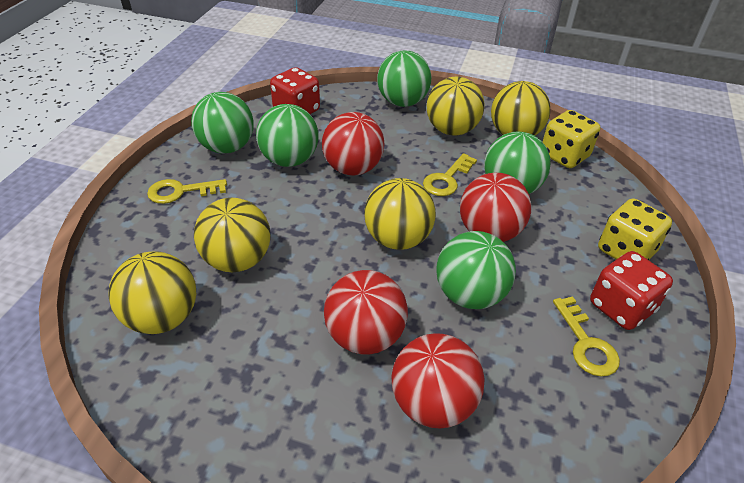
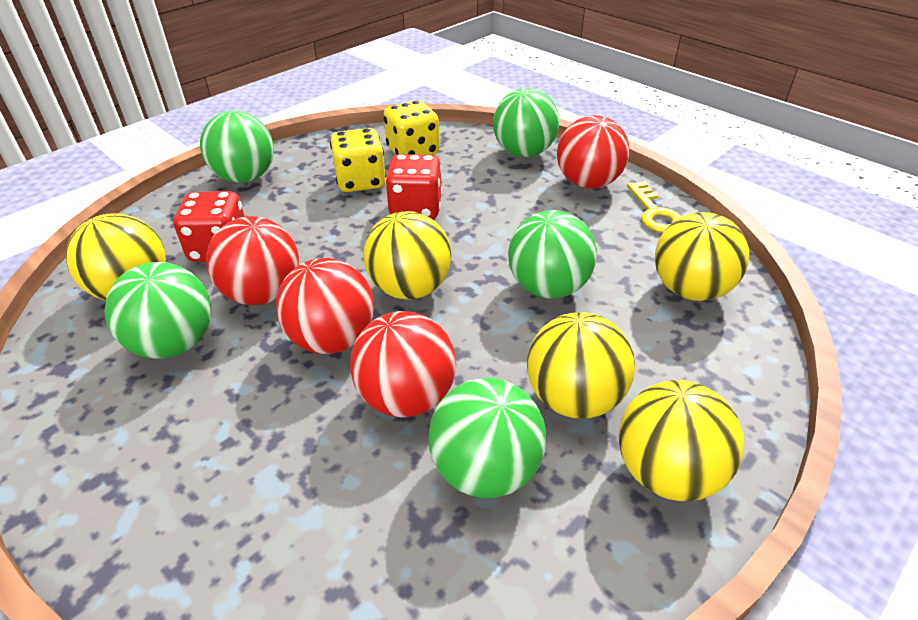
yellow key: [147,179,227,204] [423,153,477,196] [553,296,620,376] = 3 -> [627,182,682,233] = 1

